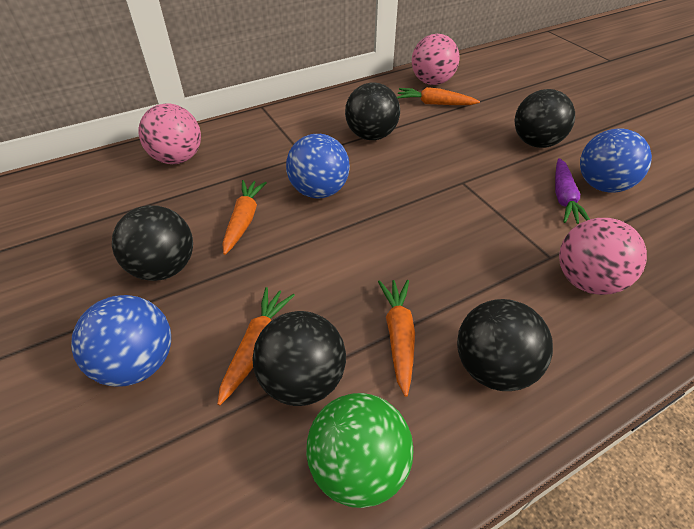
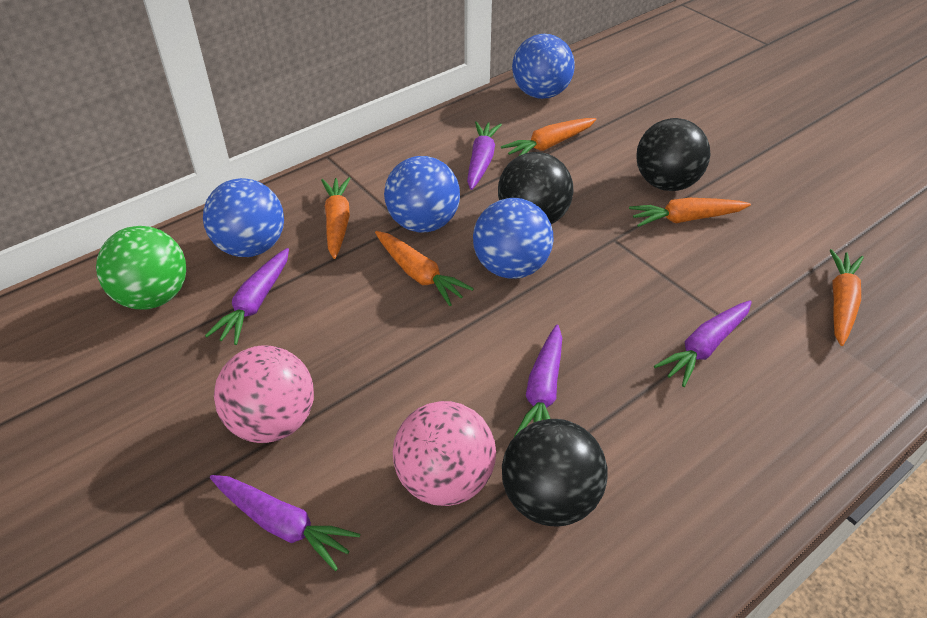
black ball: [112,205,193,281] [252,311,346,406] [345,82,400,140] [457,299,553,391] [514,89,575,148] = 5 -> [498,152,574,224] [502,419,608,527] [636,118,710,191] = 3
blue ball: [71,295,171,387] [286,134,350,199] [580,128,652,193] = 3 -> [203,178,284,257] [384,156,460,232] [473,198,553,279] [512,34,575,99] = 4
orange carrot: [217,287,295,406] [222,180,267,255] [378,280,415,397] [397,87,480,105] = 4 -> [321,177,351,259] [375,231,474,306] [501,118,596,156] [629,198,751,227] [830,249,864,346] = 5
pink ball: [138,104,201,164] [412,34,459,85] [559,218,647,295] = 3 -> [214,345,314,443] [393,401,496,506] = 2
purple carrot: [555,158,590,224] = 1 -> [205,248,289,345] [210,475,360,571] [467,121,502,190] [514,324,562,437] [654,300,752,387] = 5

